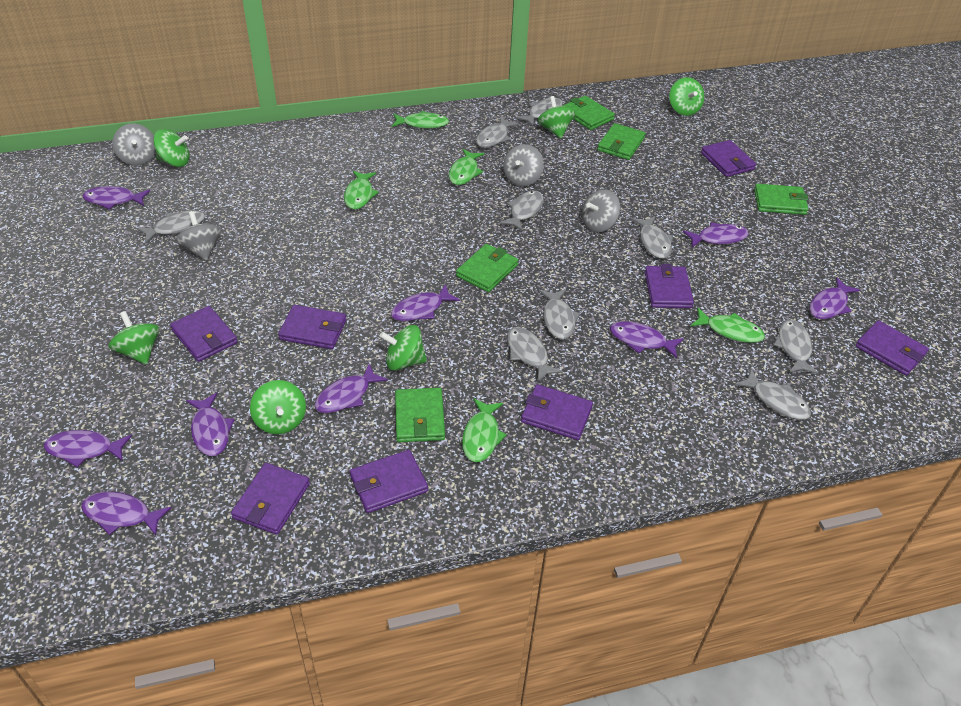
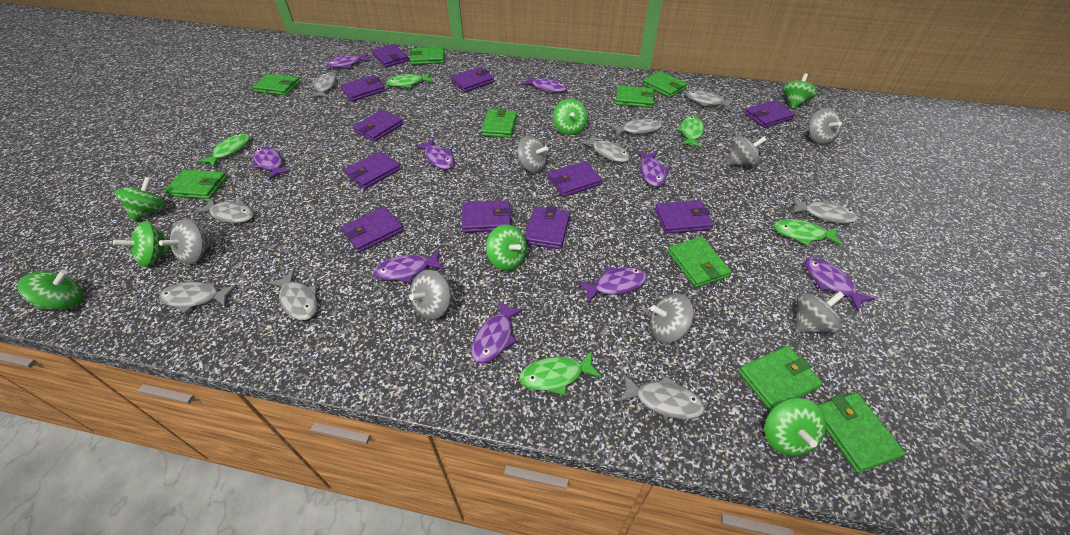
green spinning top: [109,311,159,365] [153,129,190,167] [250,380,306,434] [380,325,427,371] [537,96,575,138] [669,77,704,116] = 6 -> [18,270,84,310] [113,221,171,267] [114,177,166,222] [486,225,527,271] [553,99,588,135] [764,398,826,456] [782,73,817,109] = 7
green wallet: [395,388,445,442] [456,244,518,292] [563,96,615,130] [597,123,646,160] [754,184,808,215] = 5 -> [164,170,227,199] [252,74,300,96] [409,47,445,65] [481,108,517,138] [615,85,655,108] [642,71,688,98] [668,237,732,288] [738,346,822,411] [818,393,906,473] = 9
grey spinning top: [112,123,156,166] [175,211,222,261] [503,144,544,186] [582,189,620,232] = 4 -> [159,219,213,265] [409,270,451,320] [517,136,548,173] [650,294,694,343] [727,135,766,167] [795,291,845,333] [809,108,842,145] = 7
purple wallet: [170,306,238,362] [231,463,310,535] [278,305,347,349] [350,450,428,513] [521,384,593,440] [645,264,694,308] [701,140,756,177] [855,320,929,376] = 8 -> [340,75,385,101] [341,207,403,252] [345,151,400,189] [353,110,403,142] [372,44,408,67] [451,67,494,92] [462,200,512,233] [524,206,570,249] [548,161,602,197] [655,200,713,234] [745,100,795,128] = 11

